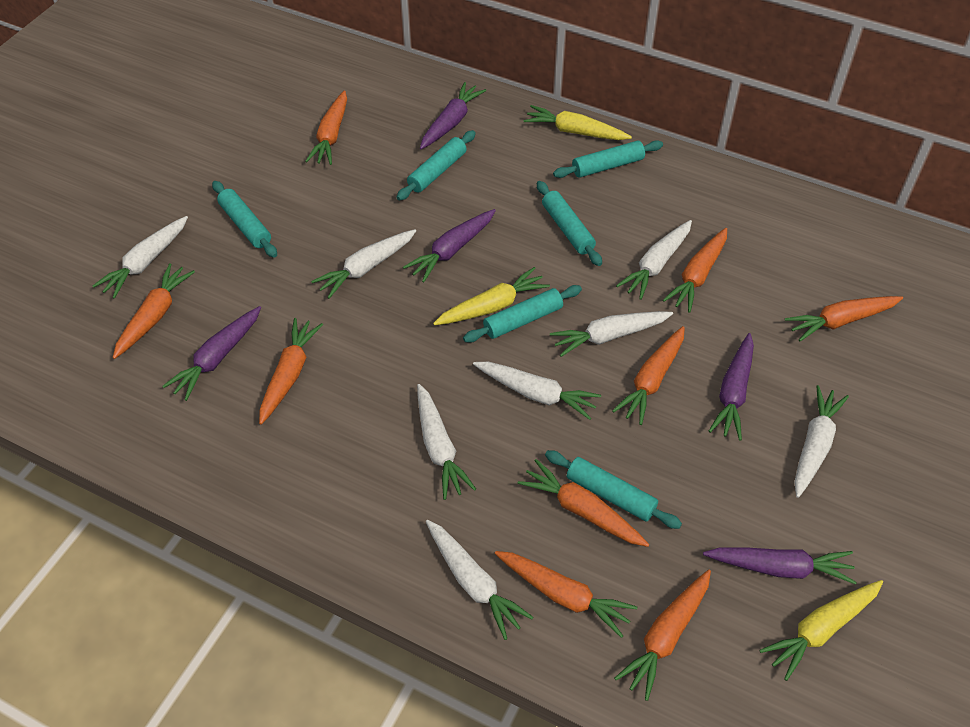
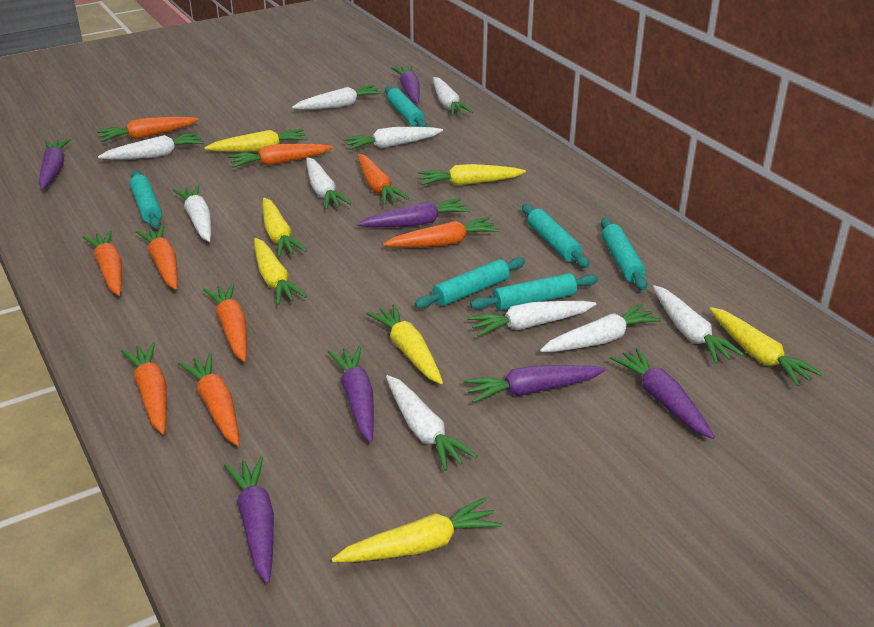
purple carrot: [162,306,261,401] [403,209,496,282] [420,82,486,149] [703,547,857,584] [709,333,754,440] = 5 -> [39,139,71,189] [224,456,274,584] [328,346,374,442] [357,198,471,227] [391,66,420,104] [464,365,606,403] [610,348,715,439] = 7
white carrot: [93,216,188,299] [311,229,416,299] [417,384,476,500] [426,520,533,640] [473,362,601,420] [550,311,673,357] [616,220,692,300] [794,385,849,498] = 8 -> [98,133,204,160] [173,185,211,242] [292,85,383,110] [306,157,352,209] [343,127,443,150] [386,375,477,471] [433,77,474,116] [467,301,596,337] [540,304,662,352] [653,285,744,364] = 10
yellow carrot: [433,267,550,325] [524,105,632,140] [759,580,883,681] = 3 -> [204,129,308,152] [254,238,307,305] [262,198,307,257] [331,498,502,562] [366,304,443,384] [418,164,526,186] [709,307,822,386] = 7

